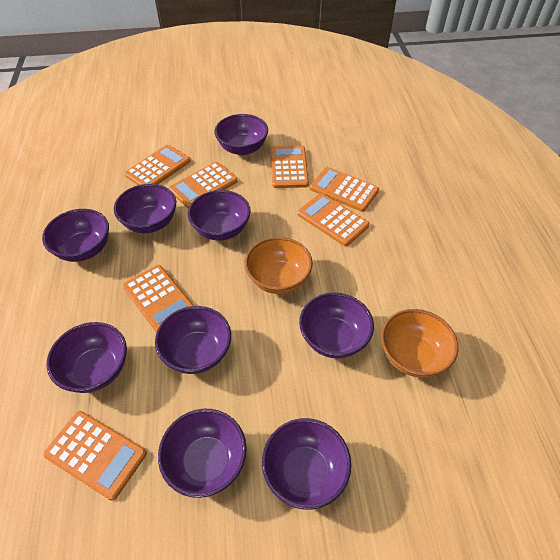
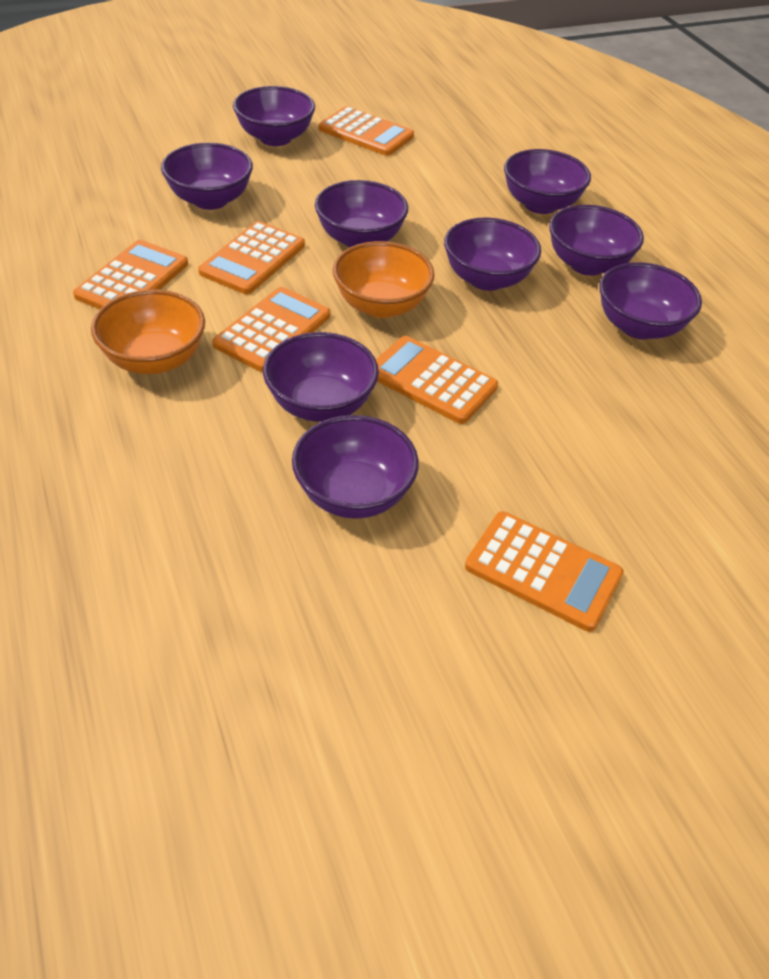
orange calculator: [43,411,147,501] [123,265,194,333] [124,145,191,185] [169,162,238,209] [271,146,309,188] [297,193,370,246] [310,167,379,212] = 7 -> [73,240,188,309] [198,221,305,294] [212,287,330,372] [319,106,414,156] [376,336,498,424] [465,511,624,632] = 6

